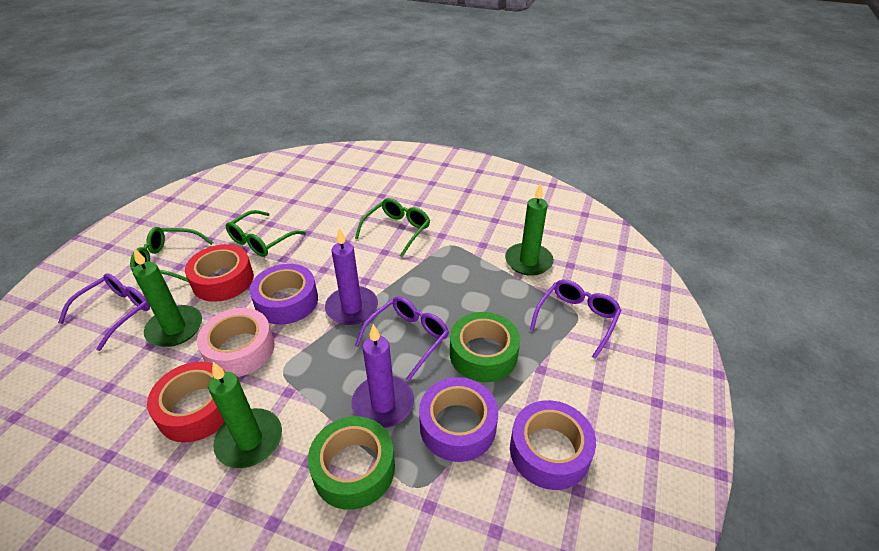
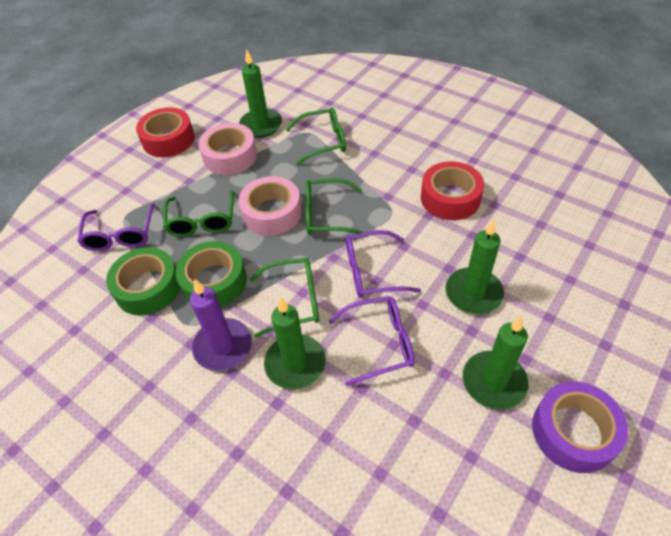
green candle: [133,248,202,347] [208,362,282,468] [505,183,554,276] = 3 -> [239,50,282,138] [264,297,326,389] [446,219,504,314] [463,316,528,410] = 4
green glasses: [130,227,213,282] [226,210,306,257] [355,198,430,257] = 3 -> [163,190,234,237] [250,258,319,337] [286,107,346,165] [306,178,365,235] = 4
pink tape: [197,308,275,377] = 1 -> [199,123,257,175] [239,176,302,236] = 2
purple candle: [325,228,378,325] [351,324,414,428] = 2 -> [190,279,252,371] = 1
purple tape: [250,264,318,325] [419,377,498,462] [510,400,596,490] = 3 -> [532,381,628,473] = 1

